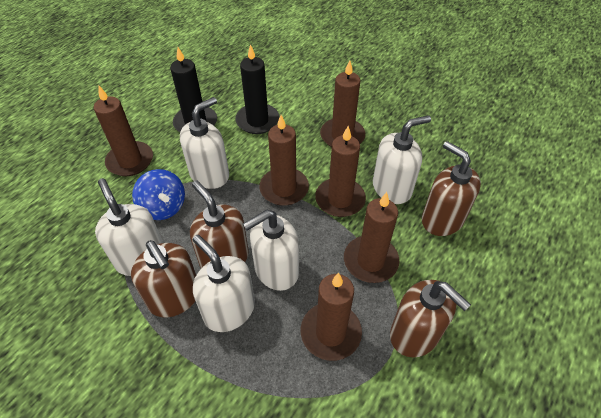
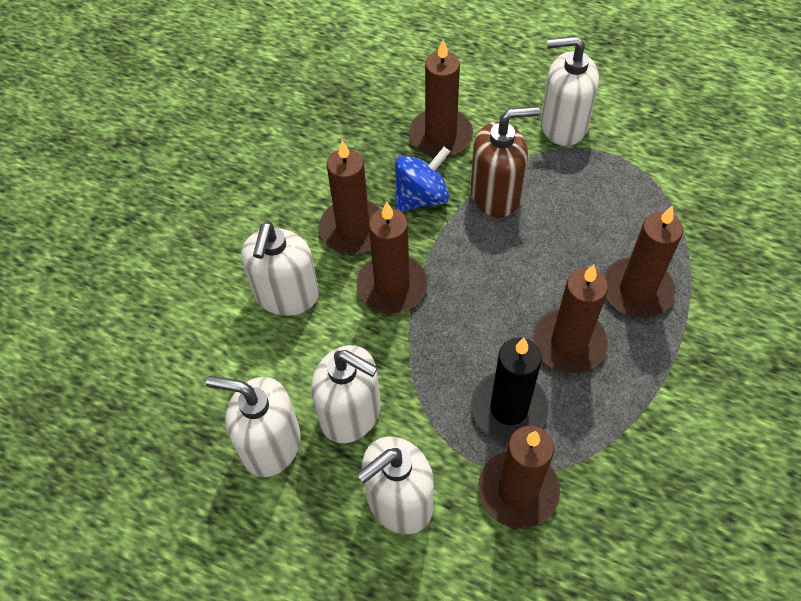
black candle: [170,47,217,132] [235,44,279,134] = 2 -> [471,337,549,442] = 1
brown soap dispenser: [131,240,196,318] [190,180,249,269] [390,280,471,357] [422,141,481,236] = 4 -> [471,106,540,218] = 1

